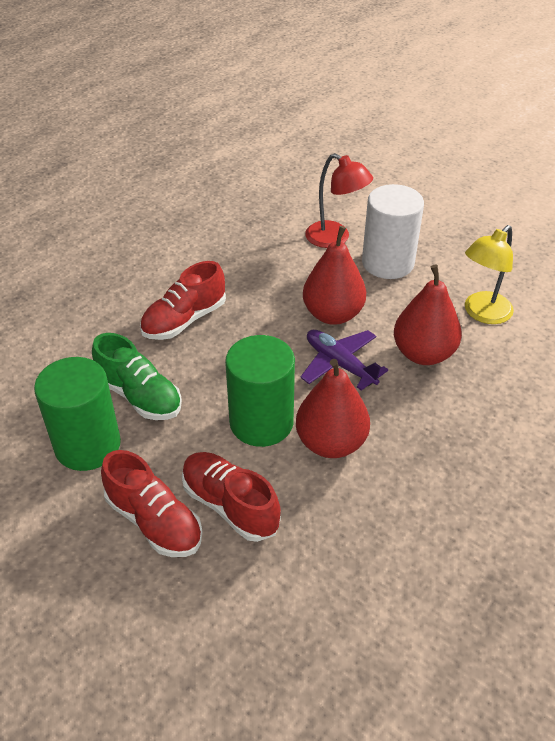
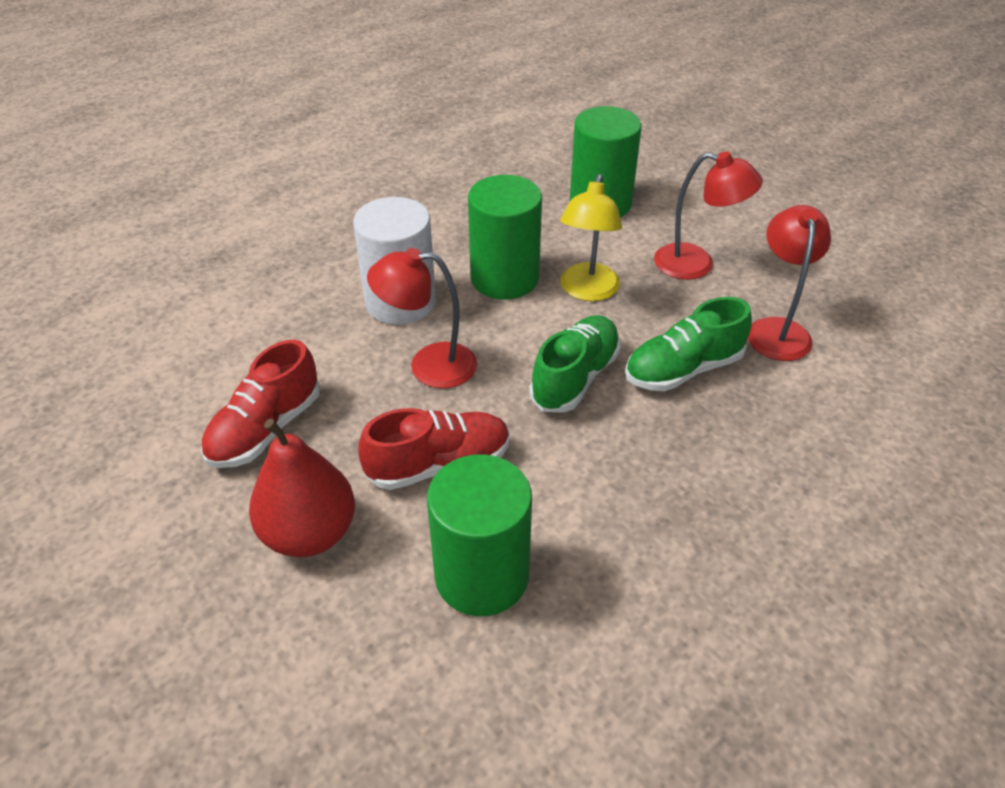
green cylinder: [34,357,121,471] [225,335,295,447] = 2 -> [427,454,532,616] [468,175,542,299] [570,106,642,217] = 3
green shoe: [92,333,182,420] = 1 -> [529,315,621,413] [625,297,752,391] = 2
purple plane: [300,330,388,391] = 1 -> none = 0
red lamp: [305,153,373,248] = 1 -> [367,248,477,389] [654,151,763,280] [748,205,831,361] = 3
red pear: [296,359,370,458] [303,226,366,325] [394,264,462,365] = 3 -> [249,419,355,557] = 1
red shoe: [101,450,202,557] [140,261,226,340] [182,452,281,542] = 3 -> [201,340,320,468] [358,408,510,490] = 2

